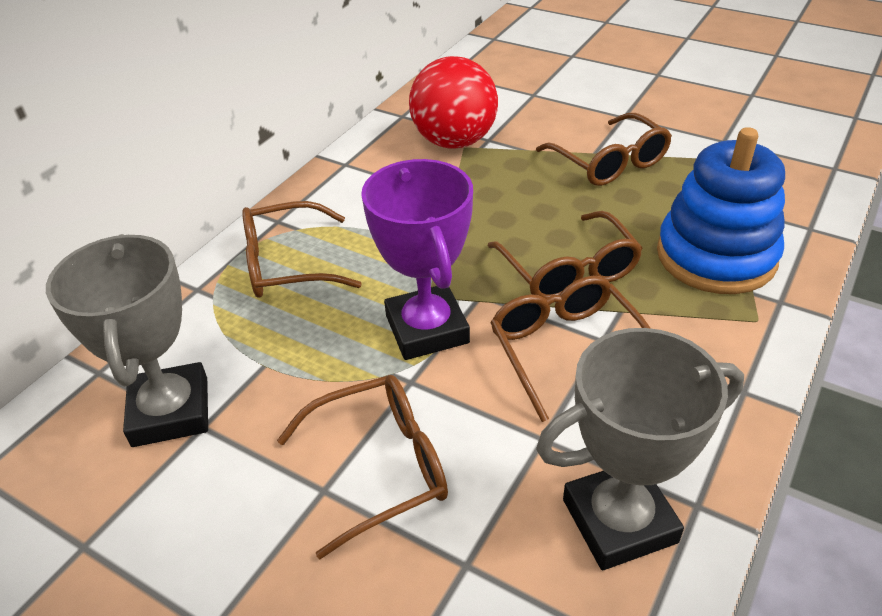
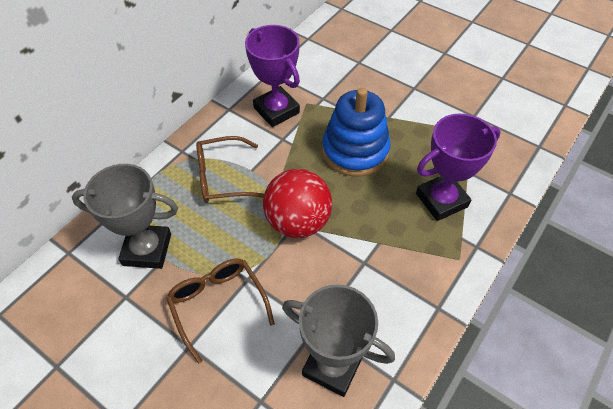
brown glasses: [242,201,362,298] [277,375,448,559] [488,211,643,299] [490,276,651,422] [536,113,672,186] = 5 -> [166,259,275,364] [196,136,264,203] = 2
purple trophy: [361,159,473,360] = 1 -> [245,25,300,127] [416,114,501,221] = 2

